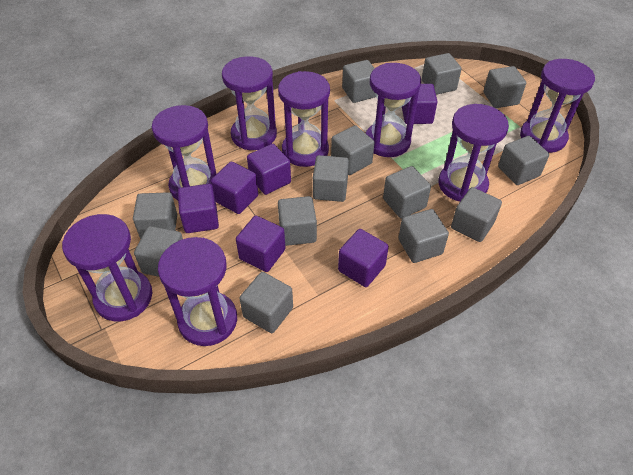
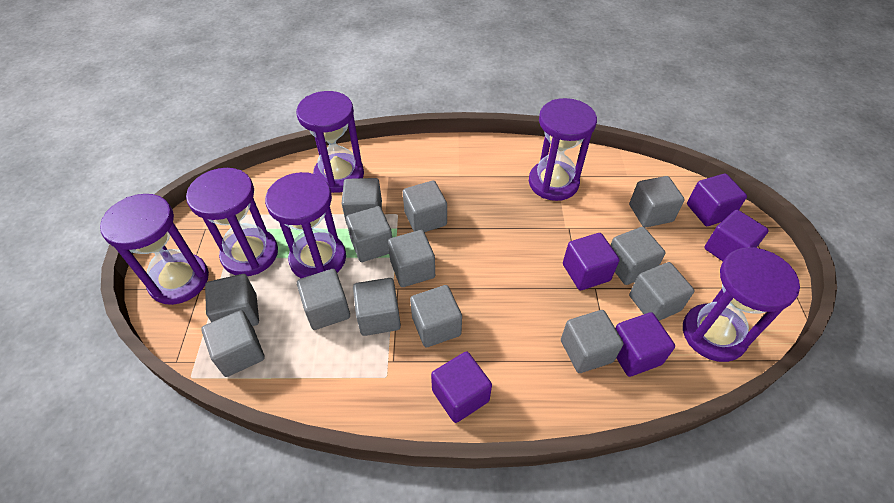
purple cube: [178,184,219,233] [211,162,258,214] [236,216,285,272] [247,144,291,195] [338,229,389,287] [402,84,438,124] = 6 -> [431,352,492,423] [563,233,620,290] [615,312,675,377] [687,174,747,226] [704,210,769,261] = 5
purple hourglass: [62,214,152,322] [152,105,217,200] [158,237,237,346] [222,56,277,150] [278,71,330,167] [366,63,421,157] [438,104,509,202] [520,59,595,153] = 8 -> [100,194,209,305] [186,168,278,276] [265,172,346,278] [296,91,364,193] [529,98,597,201] [683,247,800,362] = 6

